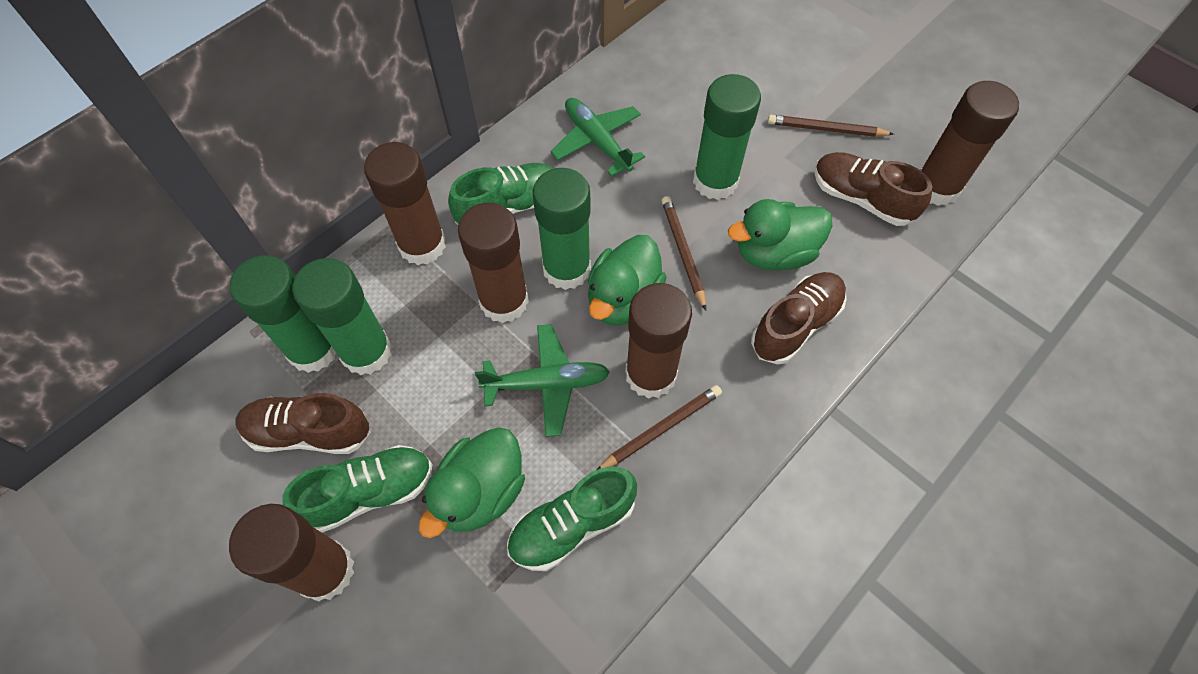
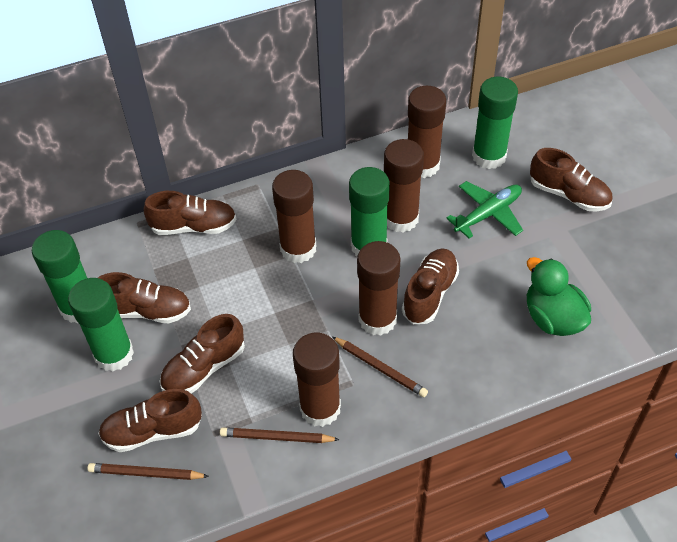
brown shoe: [235,393,370,454] [751,272,847,364] [814,152,933,226] = 3 -> [98,272,191,323] [98,389,202,452] [144,191,236,235] [160,314,245,394] [402,249,459,324] [530,148,613,212] = 6
green duck: [419,427,525,538] [588,235,667,326] [728,199,832,270] = 3 -> [527,257,591,336] = 1
green plane: [475,324,610,437] [550,98,645,176] = 2 -> [446,181,523,238] = 1
green shoe: [282,445,432,533] [448,163,553,224] [507,467,637,571] = 3 -> none = 0

